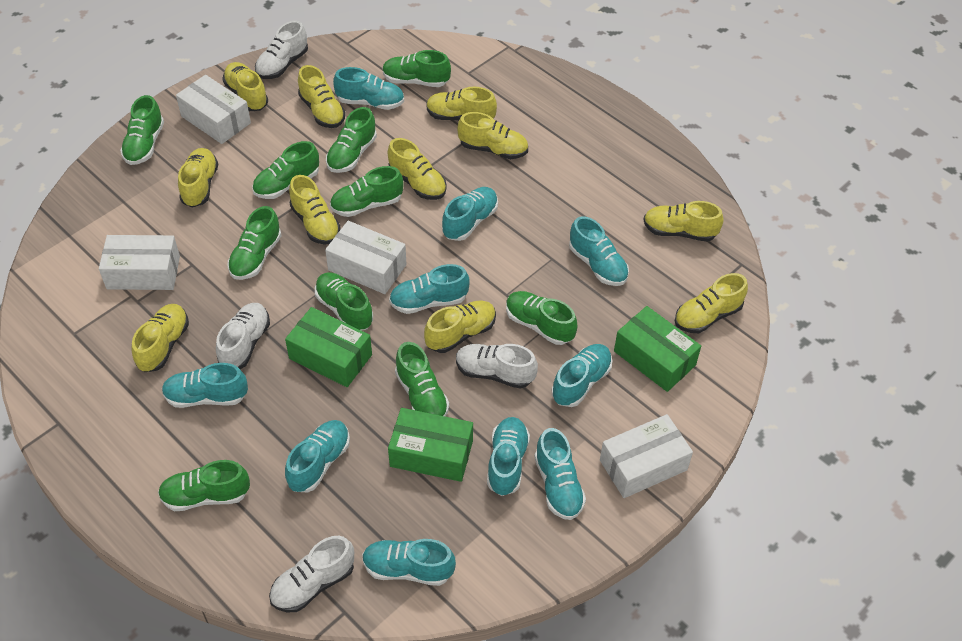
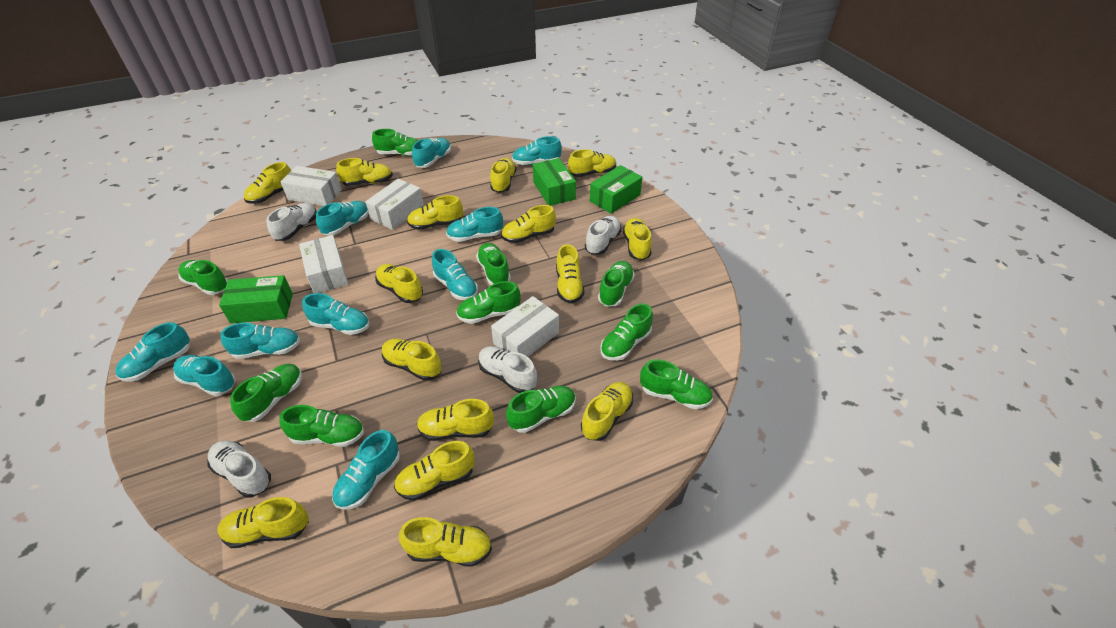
yellow shoe: [132,304,189,372] [178,148,219,208] [222,62,268,111] [289,175,341,245] [298,65,346,128] [388,138,447,200] [424,300,496,353] [426,87,497,120] [458,112,528,159] [643,201,724,242] [675,273,748,333] = 11 -> [218,497,309,548] [244,162,291,204] [336,158,393,186] [375,264,423,303] [382,339,441,381] [394,441,475,501] [399,517,492,567] [407,195,463,230] [417,399,494,441] [490,158,517,193] [501,205,556,243] [556,244,584,303] [568,149,616,177] [581,382,633,441] [623,218,652,260] = 15

